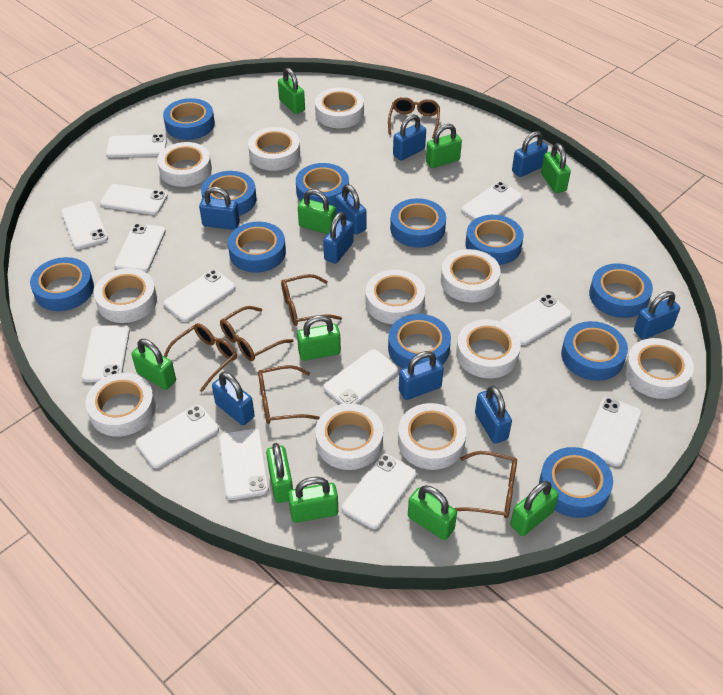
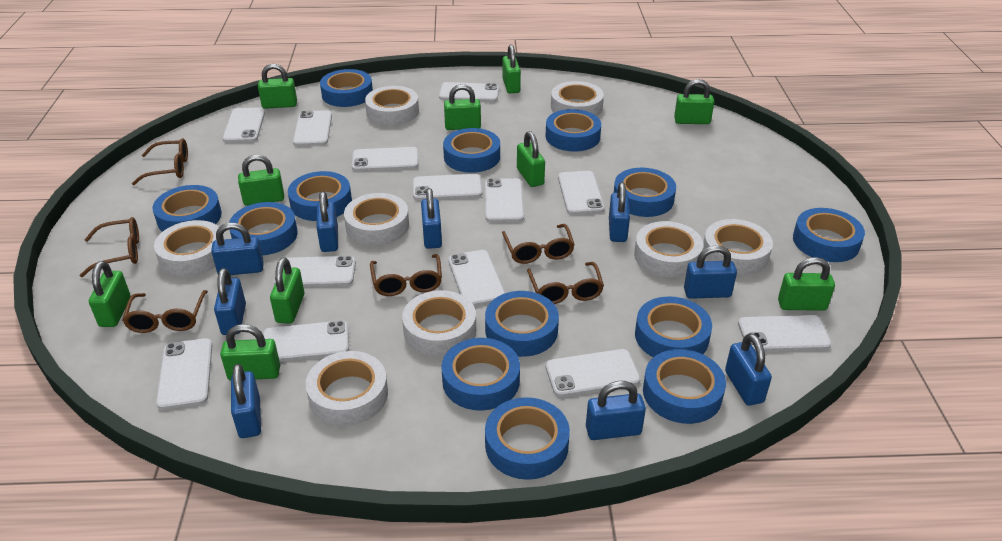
blue tape: [30,257,94,311] [163,98,215,140] [201,171,256,216] [228,222,286,273] [296,163,349,207] [388,314,451,368] [390,198,446,248] [466,215,524,265] [539,447,613,518] [561,321,628,381] [589,263,653,318] = 11 -> [152,185,222,232] [229,202,298,256] [288,171,352,221] [320,69,373,107] [441,338,520,411] [443,128,500,173] [485,291,559,357] [485,397,570,480] [546,109,601,152] [614,168,676,217] [635,296,712,357] [643,349,726,424] [793,208,865,262] = 13
white tape: [86,373,156,436] [94,268,157,323] [157,142,212,187] [248,127,300,171] [315,87,364,128] [315,403,383,470] [365,270,425,324] [398,403,466,470] [441,249,500,303] [456,319,521,378] [625,338,694,399] = 11 -> [154,220,224,276] [305,351,388,426] [344,193,409,246] [365,86,419,125] [402,290,476,356] [551,81,604,116] [634,221,703,277] [703,219,773,275] = 8

